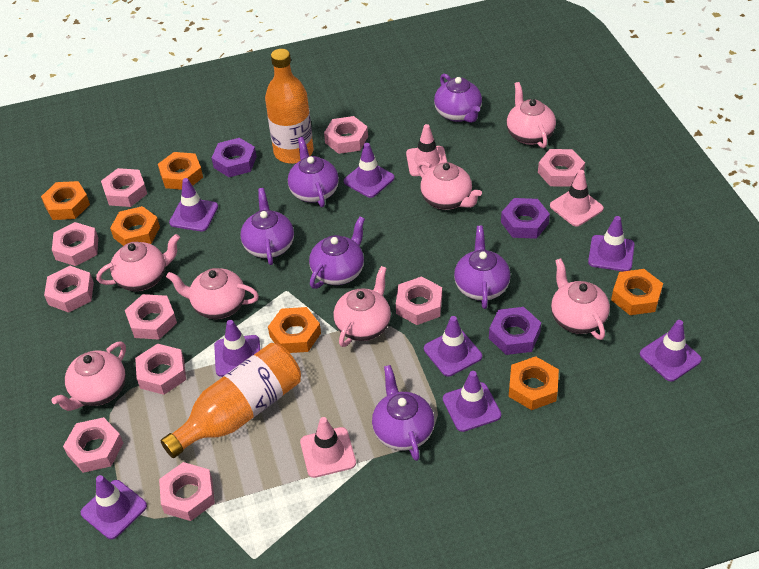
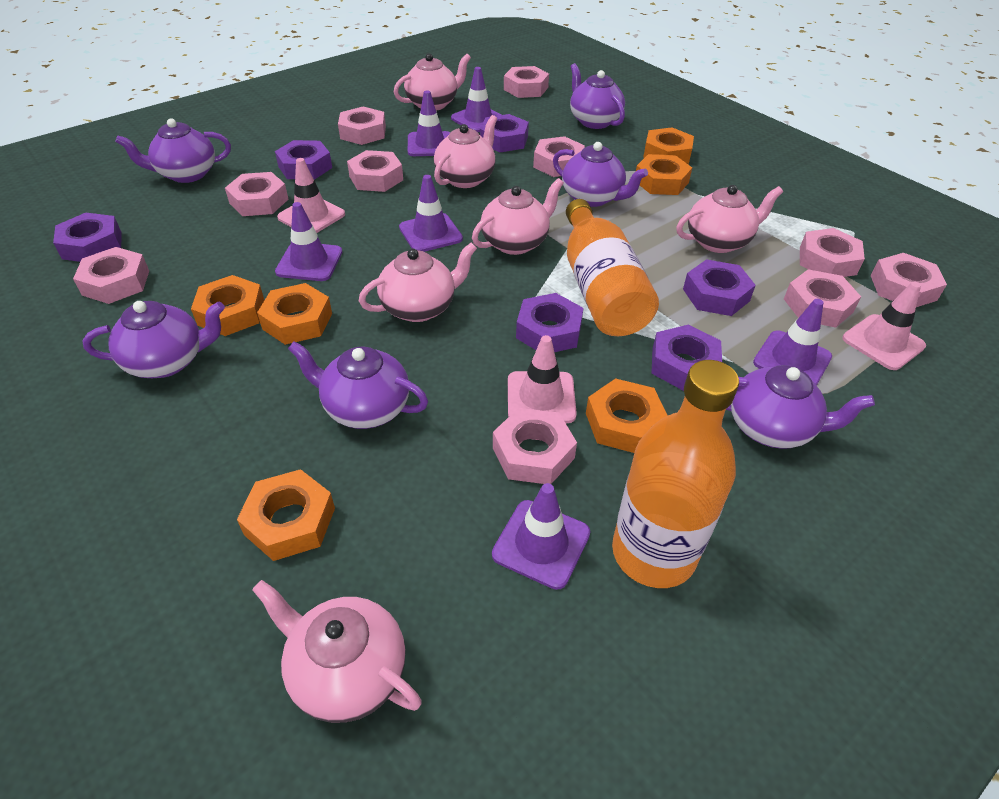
pink teapot: [51,342,126,411] [96,234,180,291] [166,268,259,319] [333,266,391,347] [417,161,482,210] [507,82,556,148] [551,258,610,340] = 7 -> [252,580,422,723] [359,242,477,322] [394,53,471,111] [434,115,497,188] [472,178,564,255] [676,185,783,253] = 6
purple nut: [212,138,257,177] [489,307,541,355] [501,198,550,239] = 3 -> [53,213,121,262] [275,140,332,180] [480,114,529,152] [516,293,584,352] [651,324,722,391] [683,259,756,316] = 6
purple traffic cone: [81,475,147,539] [169,178,218,231] [214,320,260,377] [344,143,395,198] [424,316,482,377] [443,371,501,432] [588,216,635,271] [640,320,702,382] = 8 -> [275,202,342,281] [399,175,463,252] [408,90,450,156] [451,67,501,132] [492,483,590,590] [753,299,832,386] = 6

